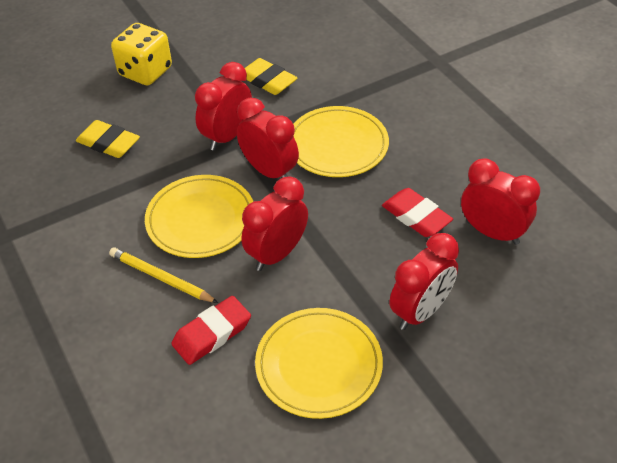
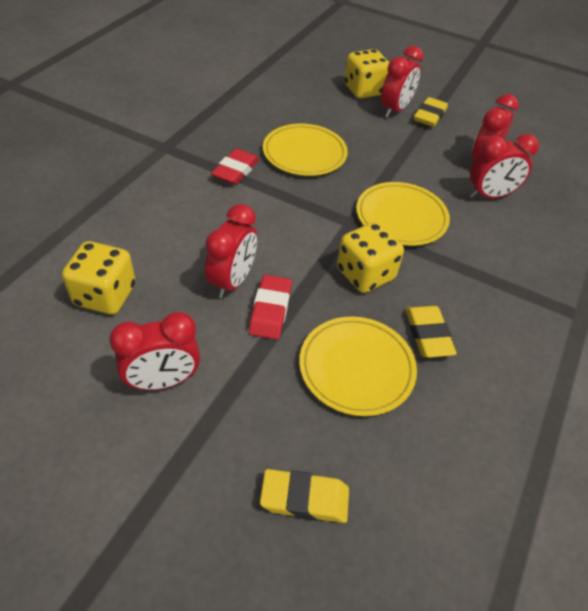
yellow dice: [111,23,172,85] = 1 -> [62,241,136,314] [337,222,404,293] [344,49,389,98] = 3
yellow eraser: [76,120,140,158] [245,58,297,95] = 2 -> [260,469,349,523] [405,306,457,358] [414,97,448,127] = 3
yellow pencil: [109,248,218,303] = 1 -> none = 0

